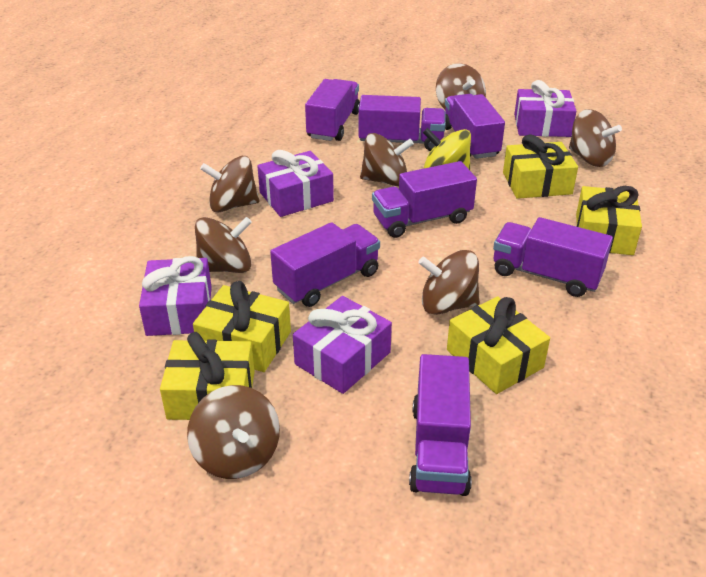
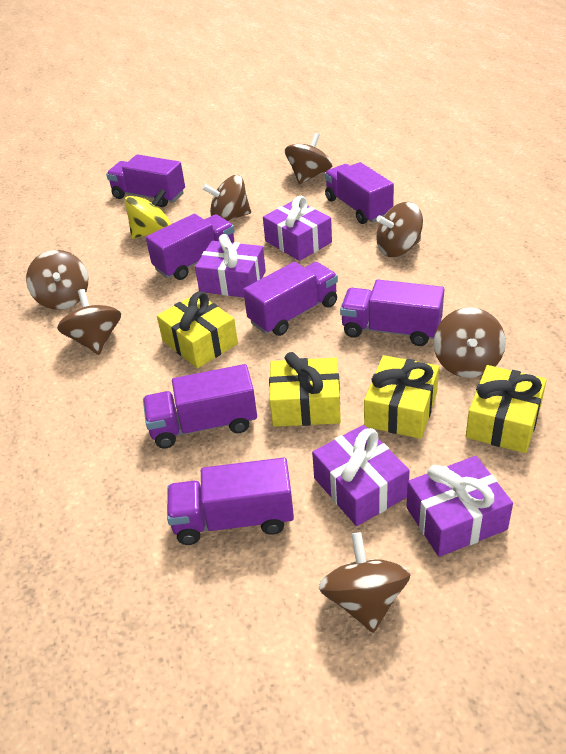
yellow gift: [160,332,255,420] [193,281,291,372] [447,296,550,394] [503,134,578,199] [576,186,642,255] = 5 -> [157,291,238,368] [269,352,341,427] [364,355,439,439] [466,365,547,453] = 4

